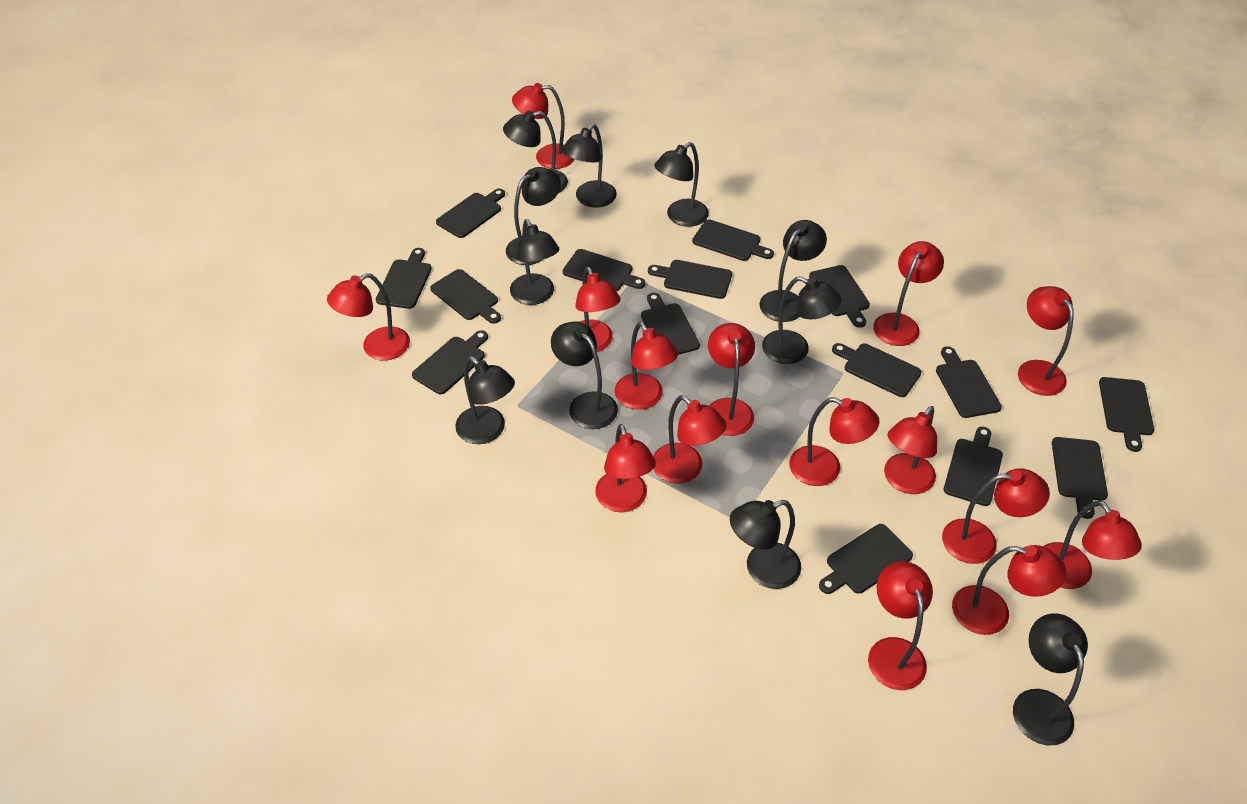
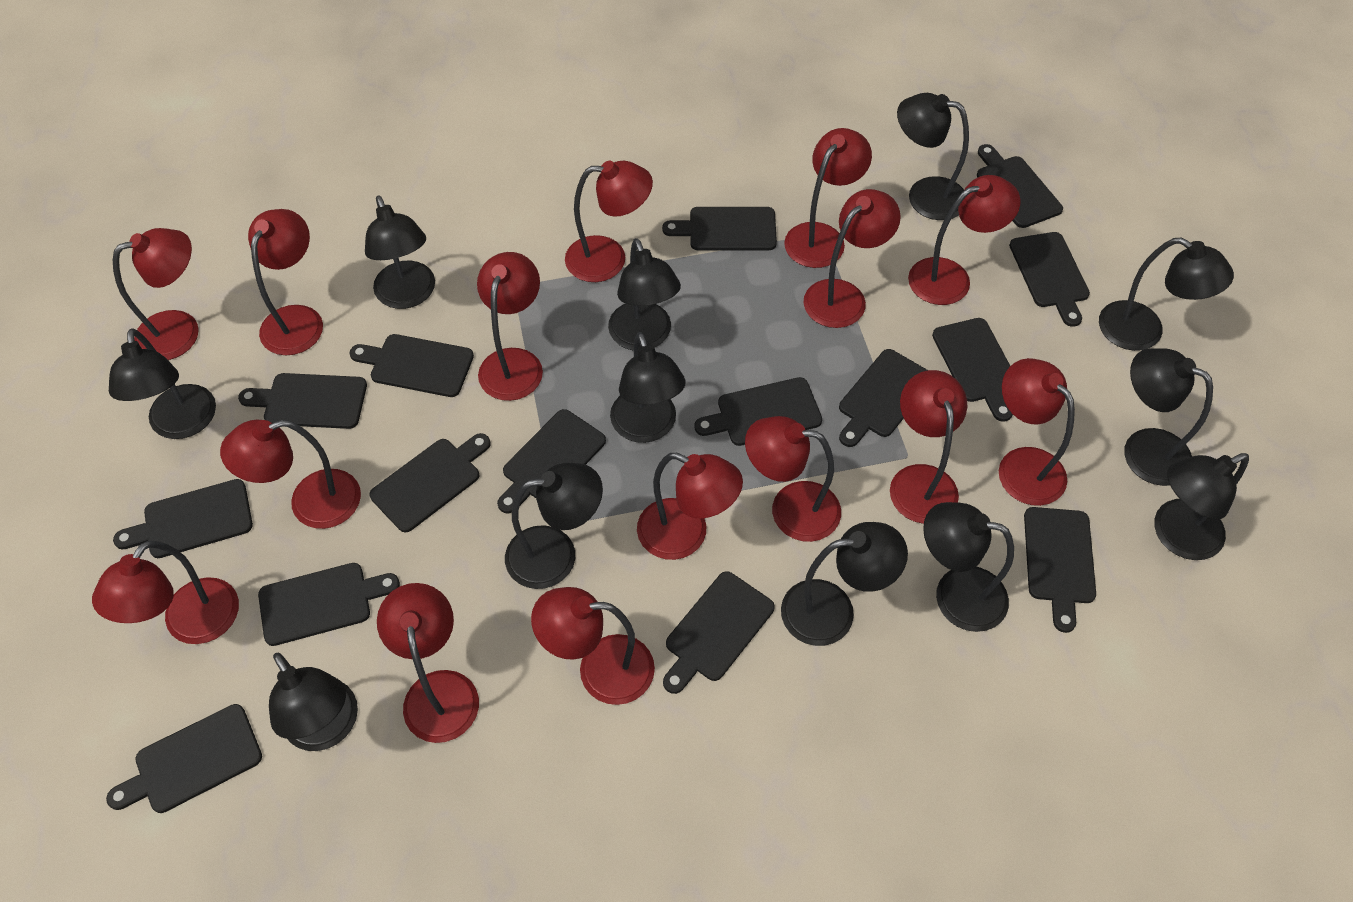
black lamp: [455,356,515,444] [503,111,568,193] [506,167,561,265] [510,219,559,305] [551,322,618,429] [562,124,617,208] [654,142,709,227] [730,500,801,589] [760,220,827,322] [762,276,842,364] [1013,613,1088,745] = 11 -> [109,328,216,439] [269,653,358,751] [365,196,435,309] [505,463,603,589] [608,238,681,351] [610,332,686,443] [781,522,908,646] [897,93,969,220] [923,502,1014,632] [1099,238,1234,351] [1124,348,1213,486] [1154,453,1249,560] = 12

